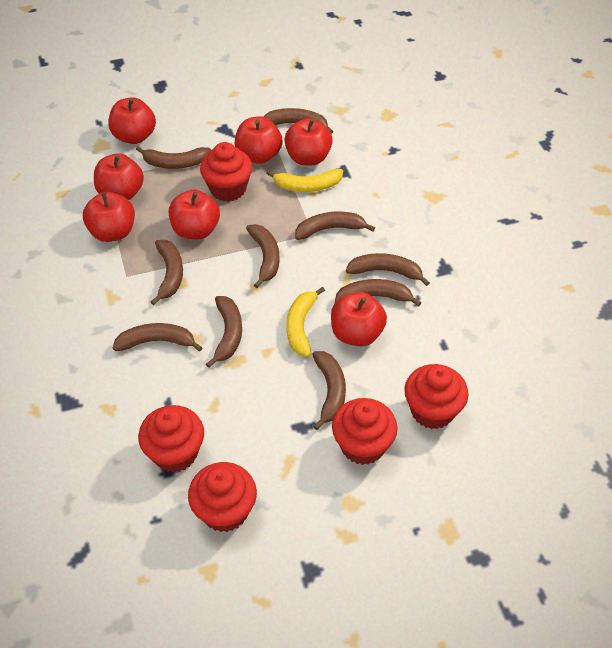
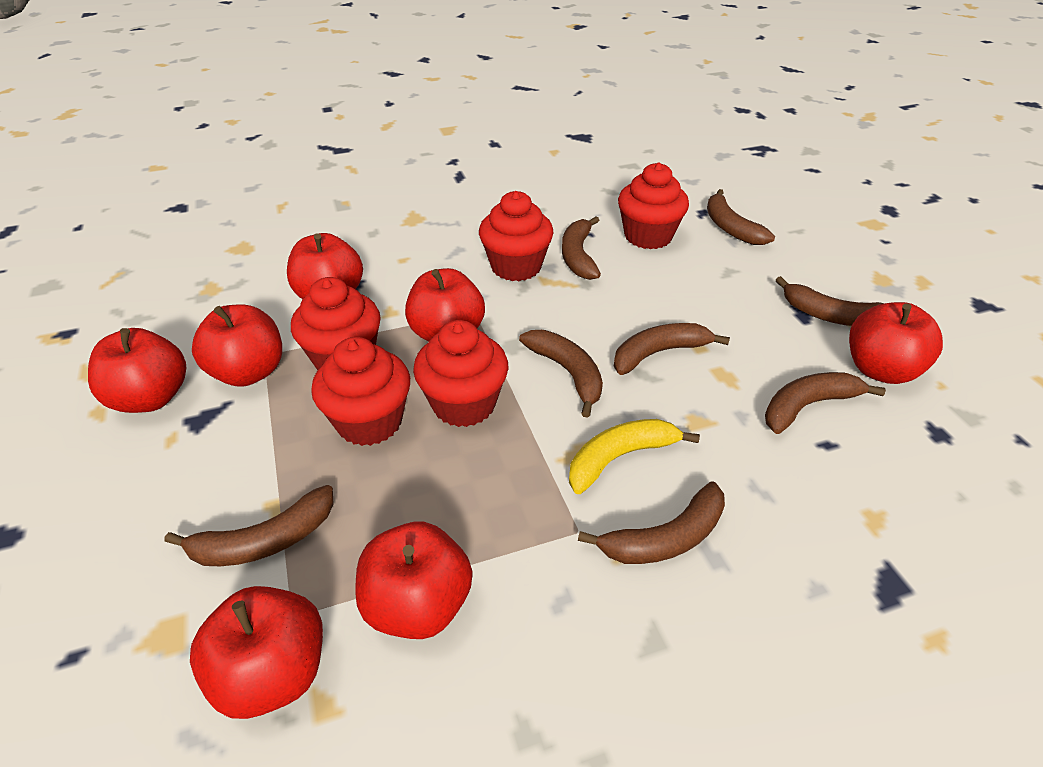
brown banana: [113,323,203,351] [136,146,211,169] [151,240,183,305] [206,296,242,368] [246,224,279,288] [264,108,333,134] [295,212,375,240] [312,351,346,430] [335,279,421,307] [346,253,430,286] = 10 -> [165,485,334,566] [519,330,603,418] [562,216,601,280] [578,481,725,564] [614,323,730,375] [707,189,775,245] [765,372,886,434] [776,276,885,326] = 8
yellow banana: [266,169,343,192] [286,287,325,357] = 2 -> [569,419,700,494] = 1

